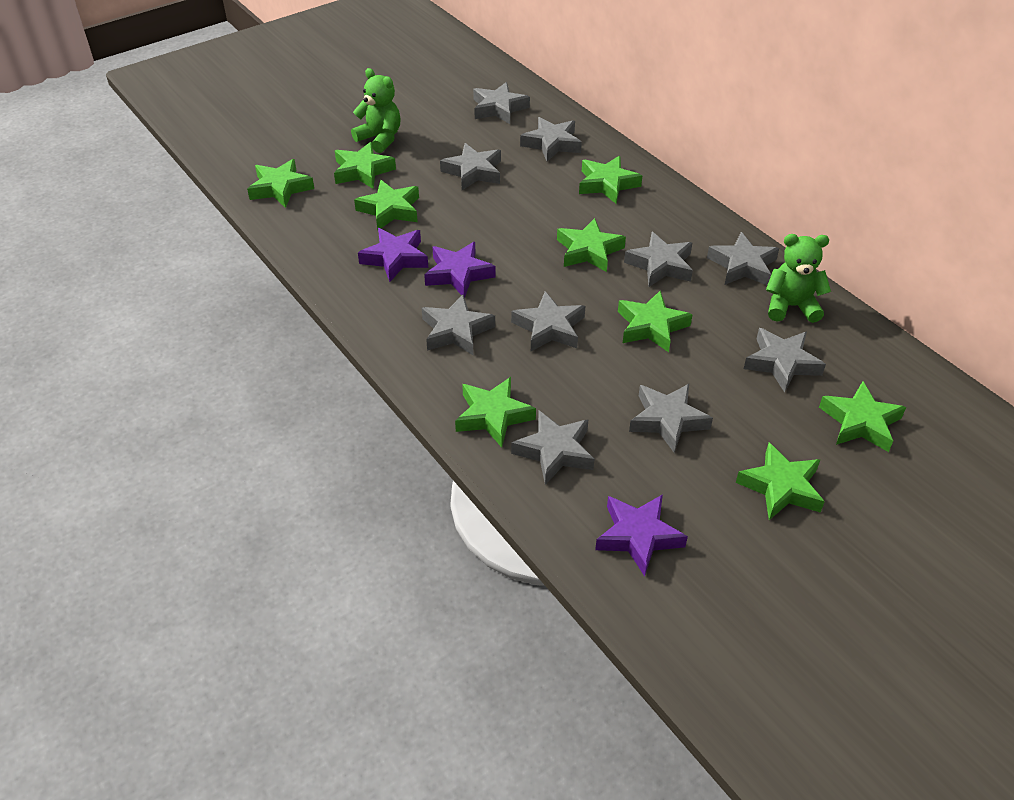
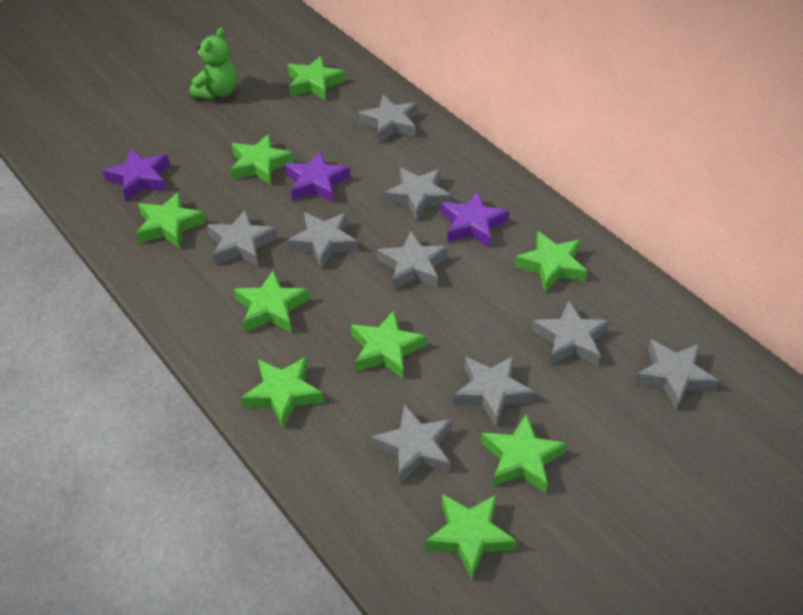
green teddy bear: [351,68,401,153] [766,234,831,323] = 2 -> [190,28,237,100] = 1
grey star: [422,294,495,356] [440,143,501,190] [473,82,530,124] [511,291,585,351] [511,411,594,485] [520,117,582,162] [624,232,693,287] [629,384,713,453] [707,232,779,285] [744,328,826,393] = 10 -> [207,209,278,266] [287,212,358,269] [358,95,418,143] [371,404,452,483] [377,231,448,290] [384,167,452,221] [453,356,535,427] [532,300,610,365] [634,339,719,410] = 9

